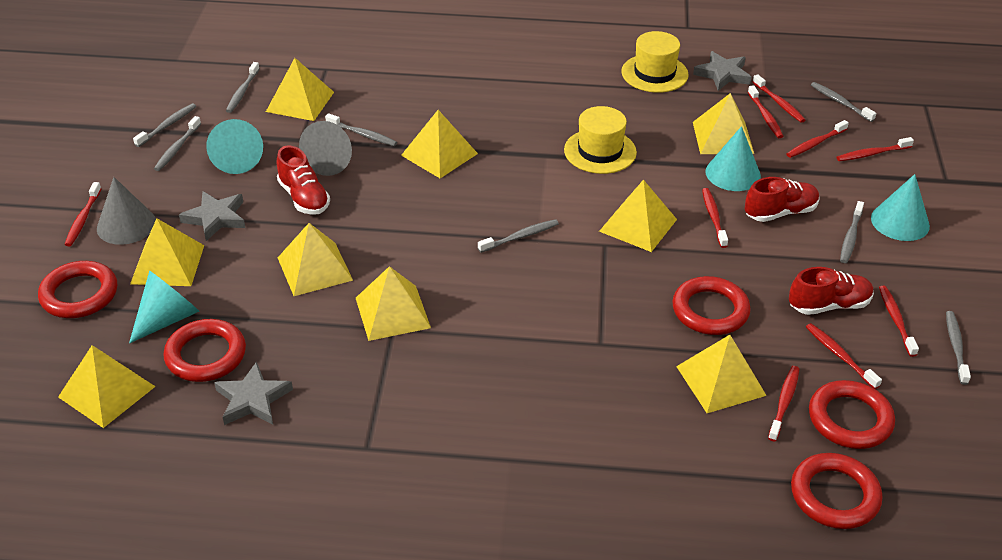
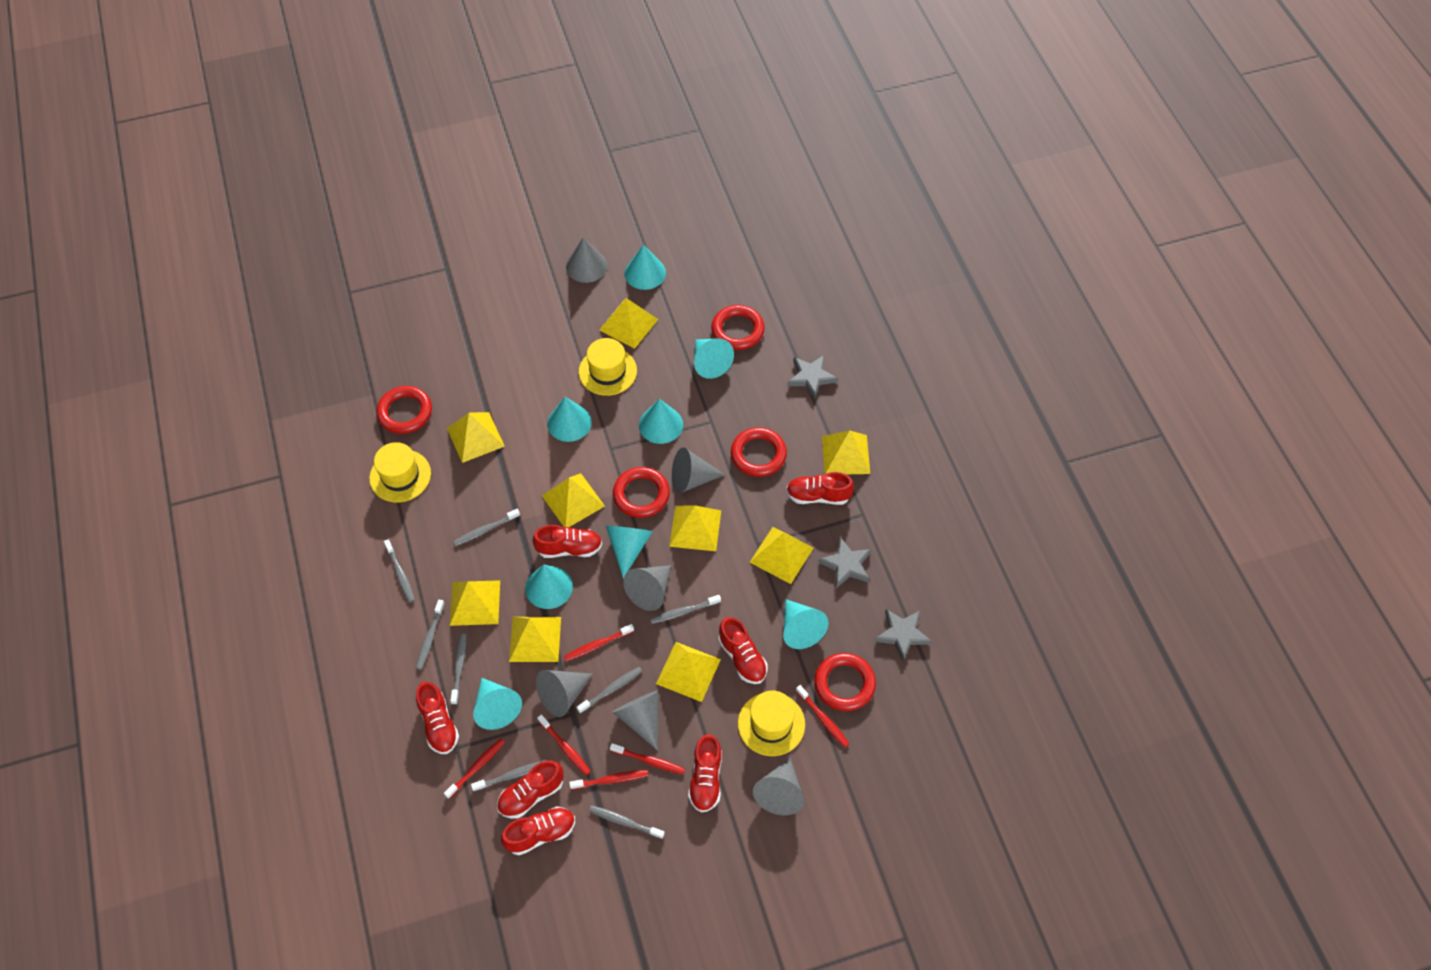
grey cone: [97,177,156,245] [299,121,352,176] = 2 -> [536,670,593,717] [566,237,608,283] [613,690,658,751] [623,565,671,611] [672,447,725,493] [753,758,804,815] = 6
red shoe: [276,146,330,215] [745,177,820,222] [789,267,874,315] = 3 -> [416,681,459,754] [497,760,564,819] [501,806,575,855] [532,525,602,558] [688,734,722,813] [718,617,768,684] [786,472,854,505] = 7
red toothbrush: [64,182,101,246] [702,188,728,248] [748,85,784,138] [753,74,805,123] [768,366,799,441] [786,120,849,158] [806,323,882,389] [836,137,914,161] [879,286,919,357] = 9 -> [444,738,505,799] [537,714,591,775] [564,624,634,661] [569,770,648,790] [610,743,685,774] [796,685,849,747] = 6
turquoise cone: [129,271,200,344] [206,119,263,174] [705,126,761,191] [871,174,930,241] = 4 -> [473,678,522,730] [525,565,573,609] [547,397,592,442] [606,526,653,579] [624,244,666,290] [639,399,683,444] [694,339,734,379] [783,599,829,649] = 8
yellow hat: [564,106,637,174] [621,31,689,93] = 2 -> [369,442,431,502] [579,338,637,396] [738,691,805,756] = 3

